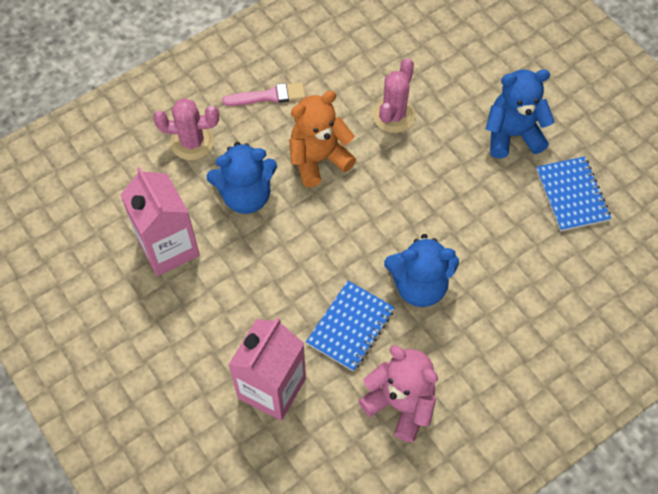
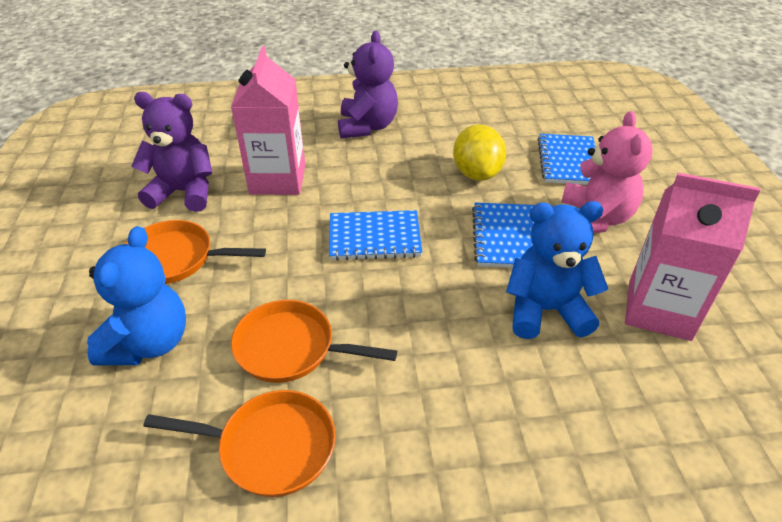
blue notebook: [306,281,395,371] [536,156,611,231] = 2 -> [329,210,422,261] [472,203,535,268] [538,134,596,185] = 3
blue teddy bear: [206,142,277,214] [384,234,459,307] [486,69,555,158] = 3 -> [87,226,186,365] [506,201,608,339] = 2
orange pan: none = 0 -> [125,220,266,284] [143,390,336,497] [231,300,397,383] = 3
orange teddy bear: [289,91,356,188] = 1 -> none = 0
pink brush: [222,82,306,106] = 1 -> none = 0
pink cactus: [153,98,219,160] [372,58,415,133] = 2 -> none = 0
purple teddy bear: none = 0 -> [131,92,213,212] [338,30,398,138] = 2
yellow lemon: none = 0 -> [453,124,506,181] = 1

